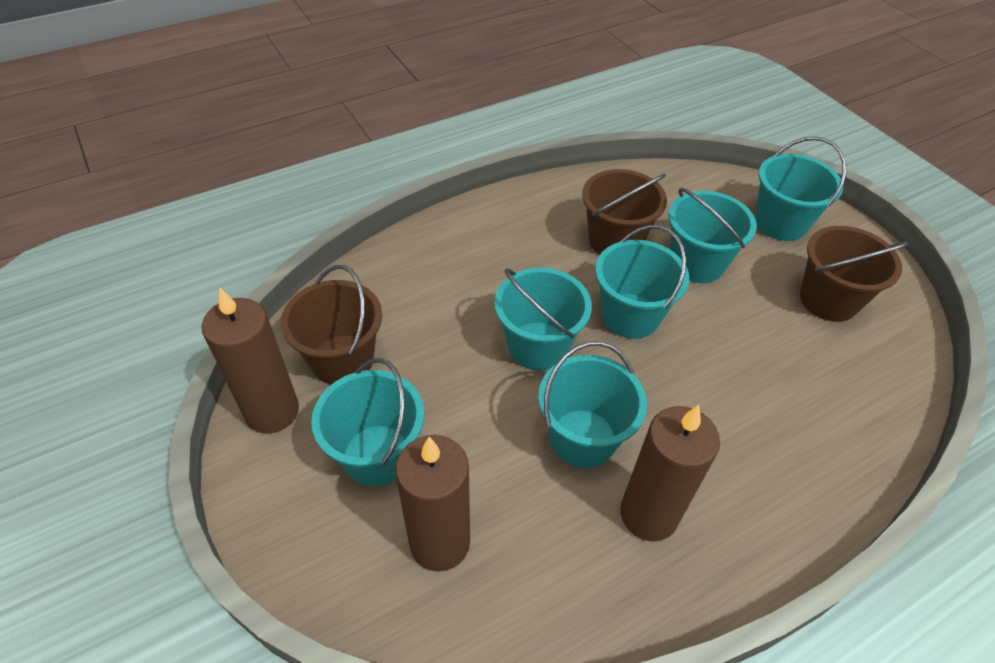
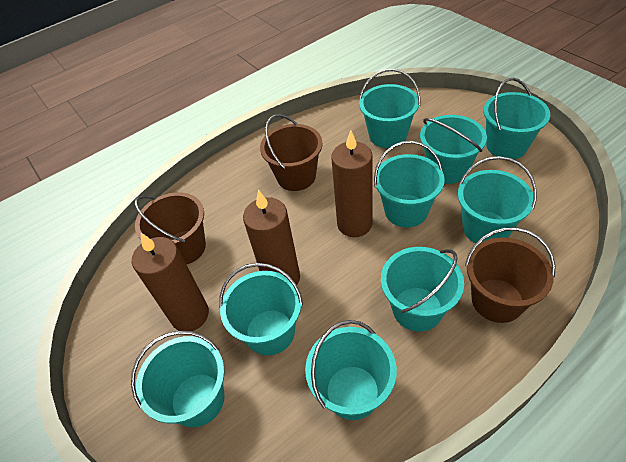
turquoise bucket: [311,358,424,486] [494,268,592,370] [538,341,647,468] [595,225,689,339] [668,188,757,283] [755,136,846,241] = 6 -> [131,331,225,427] [219,263,303,356] [305,320,397,420] [359,69,420,148] [374,141,445,227] [381,247,464,332] [420,115,487,184] [458,156,537,243] [483,78,550,159] = 9

